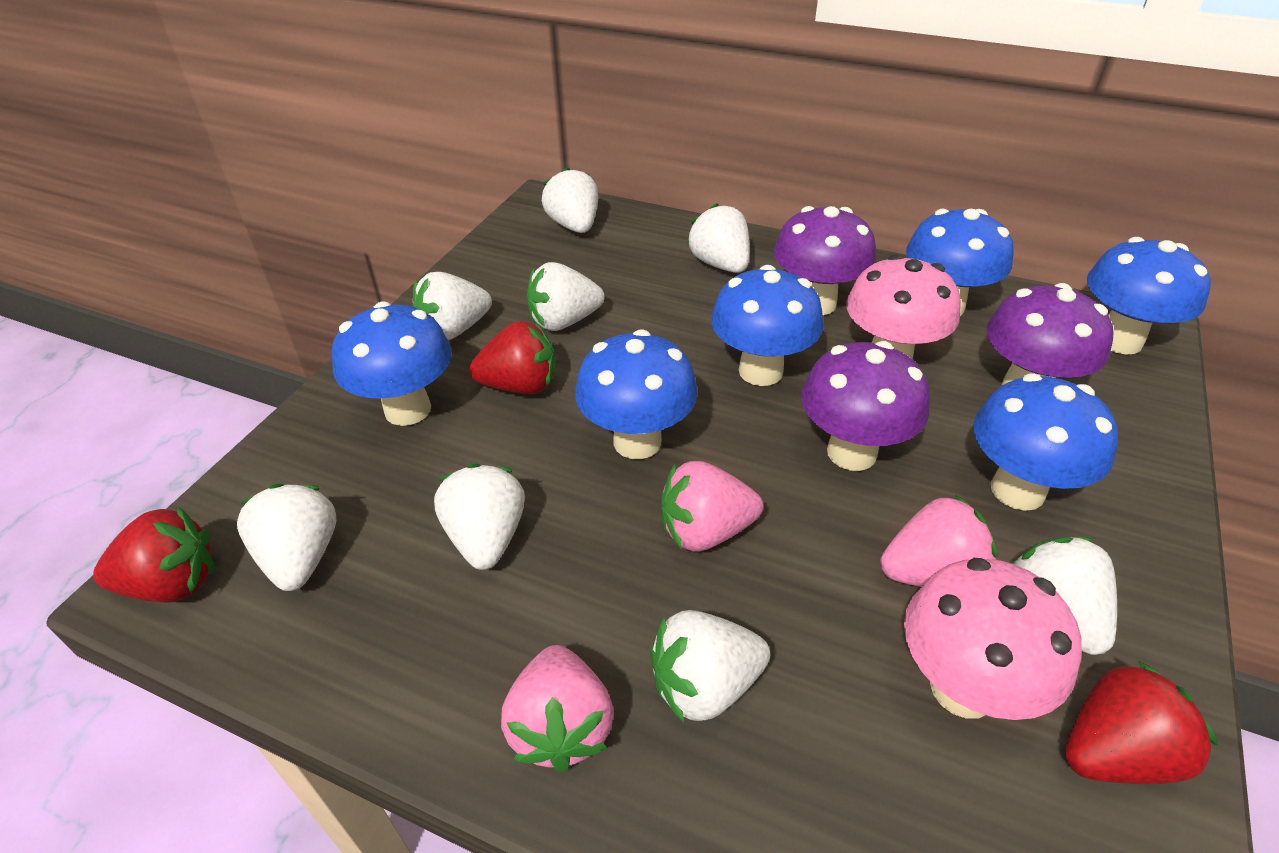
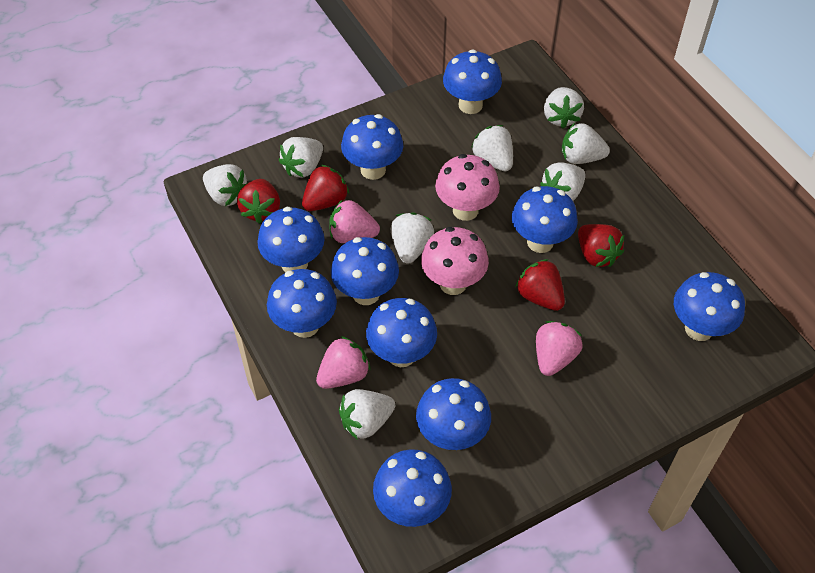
blue mushroom: [332,301,452,426] [575,329,698,459] [711,265,823,386] [906,209,1014,316] [973,374,1118,511] [1087,237,1211,355] = 6 -> [257,207,325,272] [267,269,337,338] [331,237,399,305] [341,114,403,180] [366,298,437,367] [373,449,452,527] [416,378,491,450] [443,49,502,114] [512,186,578,253] [674,272,745,341] = 10
purple mushroom: [774,206,876,315] [801,341,930,471] [986,283,1113,386] = 3 -> none = 0
red strawberry: [93,506,214,603] [469,321,556,394] [1065,661,1218,784] = 3 -> [237,179,280,224] [302,165,349,211] [515,259,565,311] [578,224,624,267] = 4

